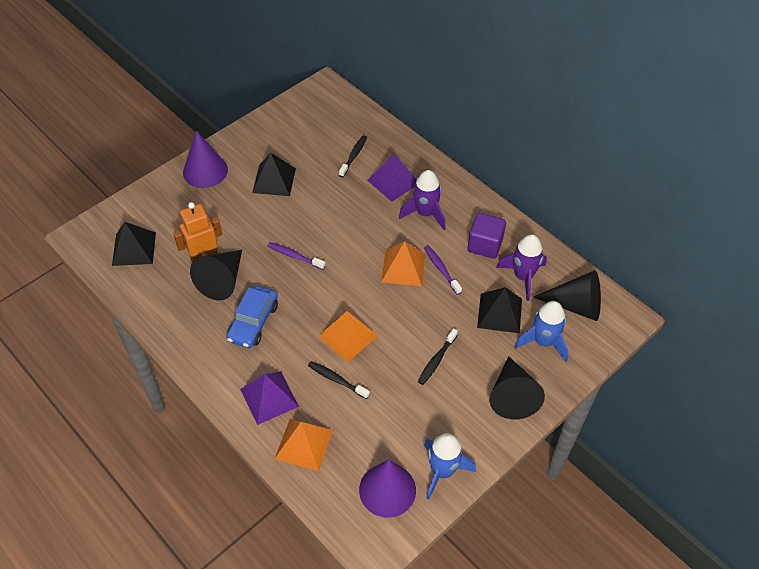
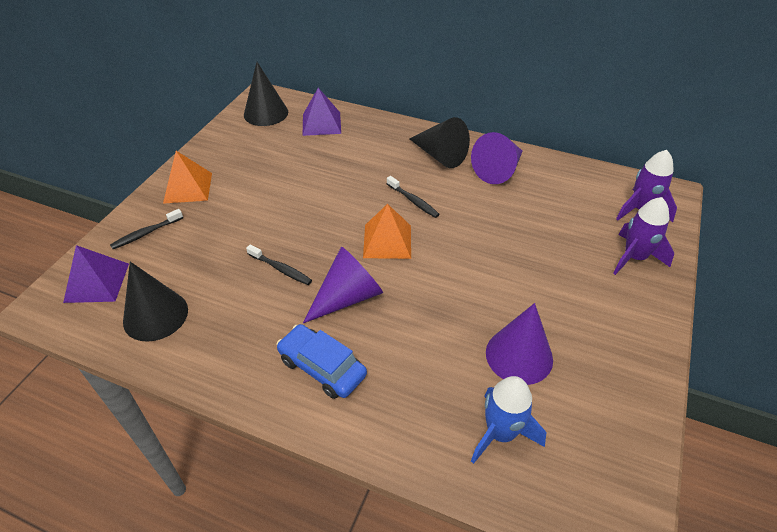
black pyramid: [112,222,156,266] [252,153,296,196] [477,287,522,333] = 3 -> none = 0
blue rocket: [424,433,476,500] [514,301,569,362] = 2 -> [471,376,547,464] = 1
orange pyramid: [275,419,333,471] [318,311,378,362] [381,241,425,286] = 3 -> [163,151,212,204] [363,204,411,259] = 2
orange robot: [173,202,222,263] = 1 -> none = 0
purple cone: [183,131,228,188] [359,460,416,518] = 2 -> [303,246,383,323] [471,132,523,184] [486,303,553,385] = 3
purple cube: [468,213,506,259] = 1 -> none = 0
purple toothbrush: [267,242,326,270] [424,246,462,295] = 2 -> none = 0

